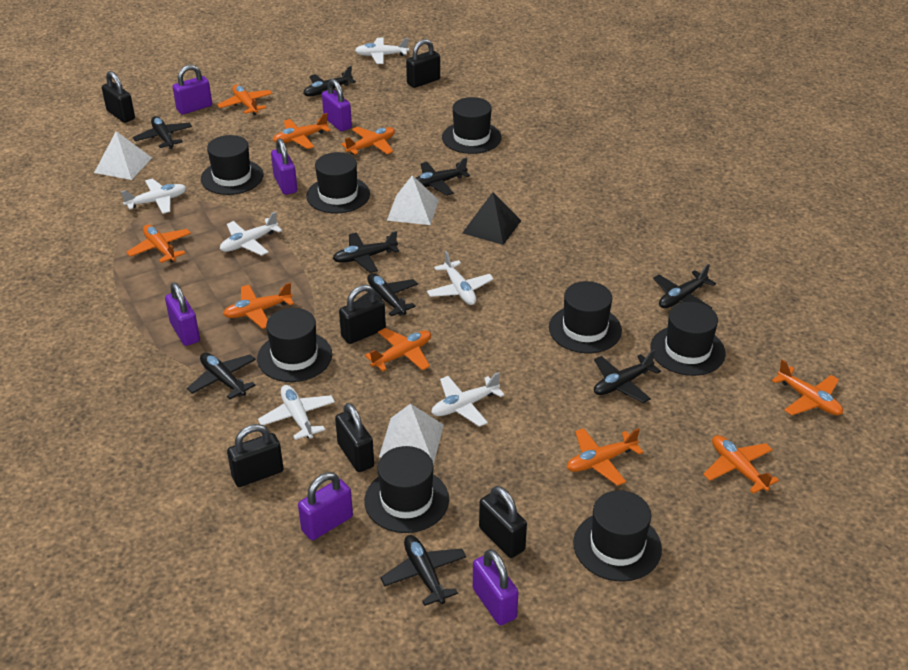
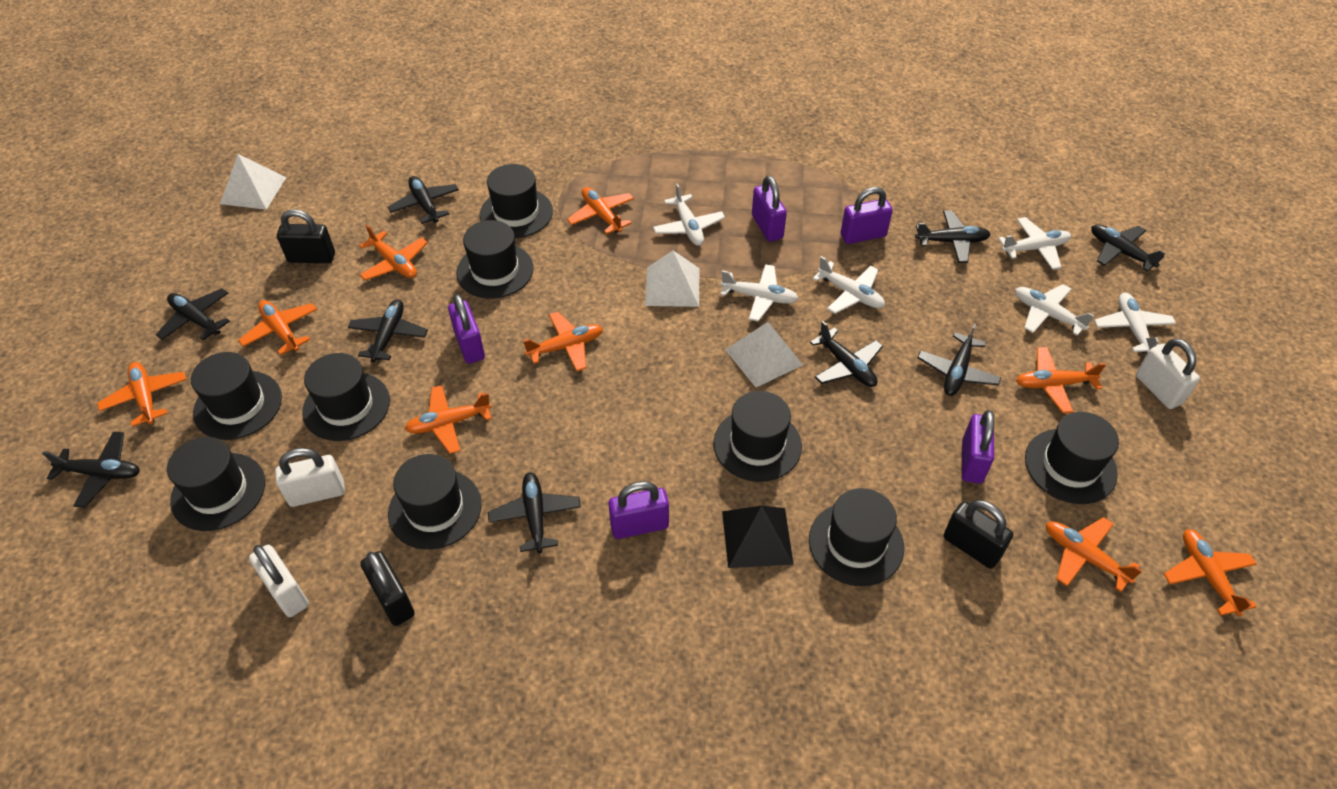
black hat: [201,135,263,195] [257,308,332,382] [306,152,370,214] [364,446,449,533] [442,97,501,154] [549,281,622,353] [573,490,662,582] [651,302,726,376] = 8 -> [167,437,265,531] [191,352,282,440] [302,353,390,441] [388,454,482,550] [456,220,534,299] [480,164,553,238] [713,391,802,482] [809,488,904,586] [1025,412,1119,504] = 9
black padlock: [102,71,135,123] [227,424,284,487] [335,403,374,472] [339,285,386,344] [406,39,440,88] [479,486,527,558] = 6 -> [277,209,335,263] [360,551,414,626] [943,500,1013,569] = 3
purple padlock: [165,283,200,346] [173,65,212,114] [271,138,297,195] [298,472,353,540] [322,79,352,131] [473,549,519,625] = 6 -> [448,294,485,364] [609,481,669,539] [752,176,787,242] [841,187,893,244] [962,410,994,484] = 5
white padlock: none = 0 -> [249,545,309,617] [275,448,345,507] [1136,338,1200,409] = 3

